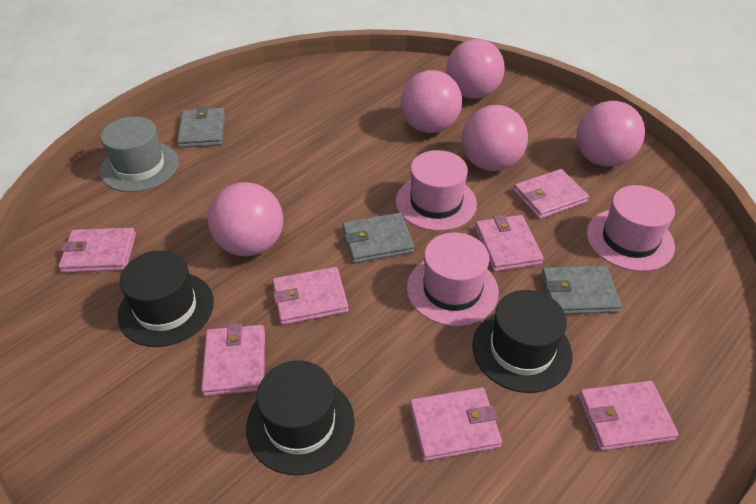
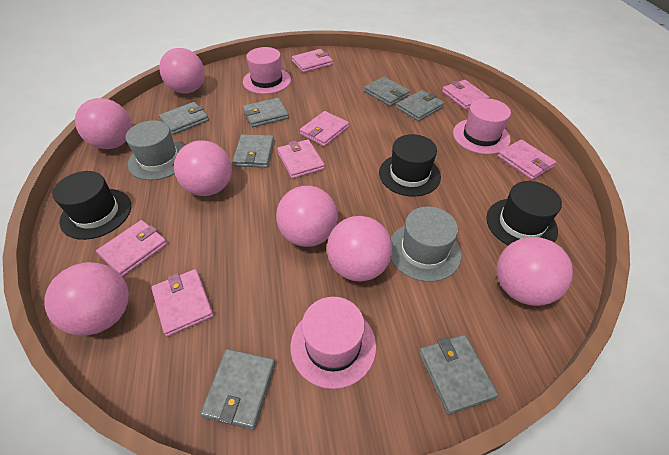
grey hat: [100,116,179,192] = 1 -> [126,120,185,180] [391,207,461,282] = 2
grey wallet: [177,106,225,148] [342,213,414,263] [541,266,621,314] = 3 -> [159,102,209,135] [200,349,275,430] [232,134,274,168] [243,98,289,127] [364,77,410,106] [396,90,444,121] [419,335,498,415] = 7
pink ball: [208,182,283,256] [401,70,462,133] [446,39,505,99] [462,105,528,171] [576,101,645,167] = 5 -> [44,262,129,336] [75,98,132,149] [159,48,205,94] [174,141,232,196] [276,186,338,247] [327,216,392,282] [497,237,573,306] = 7

